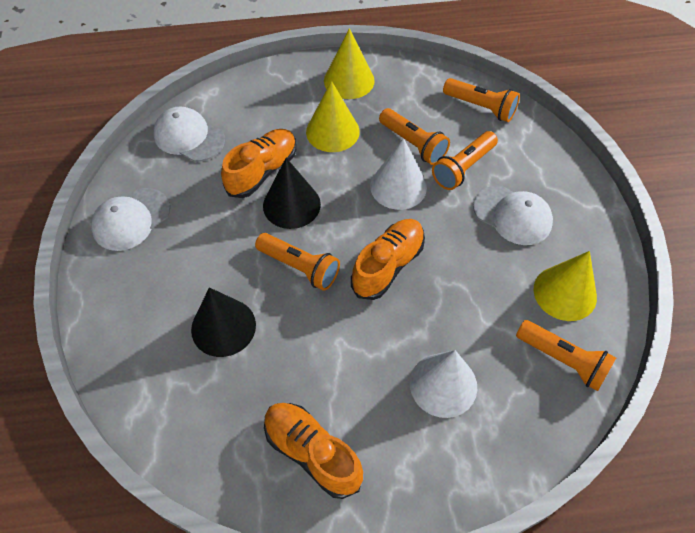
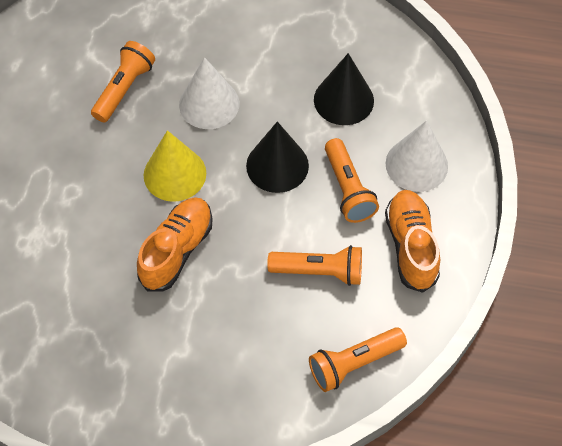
orange flashlight: [255,233,340,291] [379,108,450,165] [432,131,498,190] [443,78,520,122] [516,320,616,391] = 5 -> [91,41,155,122] [267,245,362,286] [309,327,407,392] [325,138,379,223] = 4
orange shoe: [221,129,296,198] [264,403,363,499] [351,219,425,300] = 3 -> [137,197,213,292] [385,190,440,293] = 2
white cap: [91,188,170,251] [153,106,225,162] [473,185,553,245] = 3 -> none = 0
yellow cone: [306,81,360,152] [324,28,375,99] [533,251,597,321] = 3 -> [144,130,206,202] = 1

